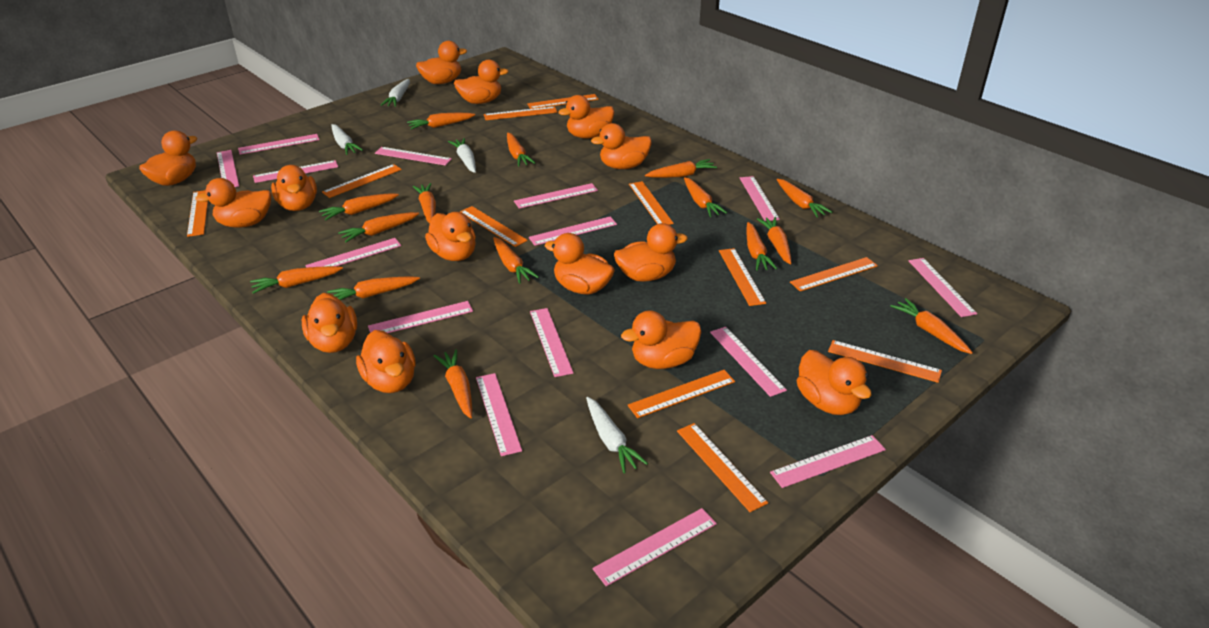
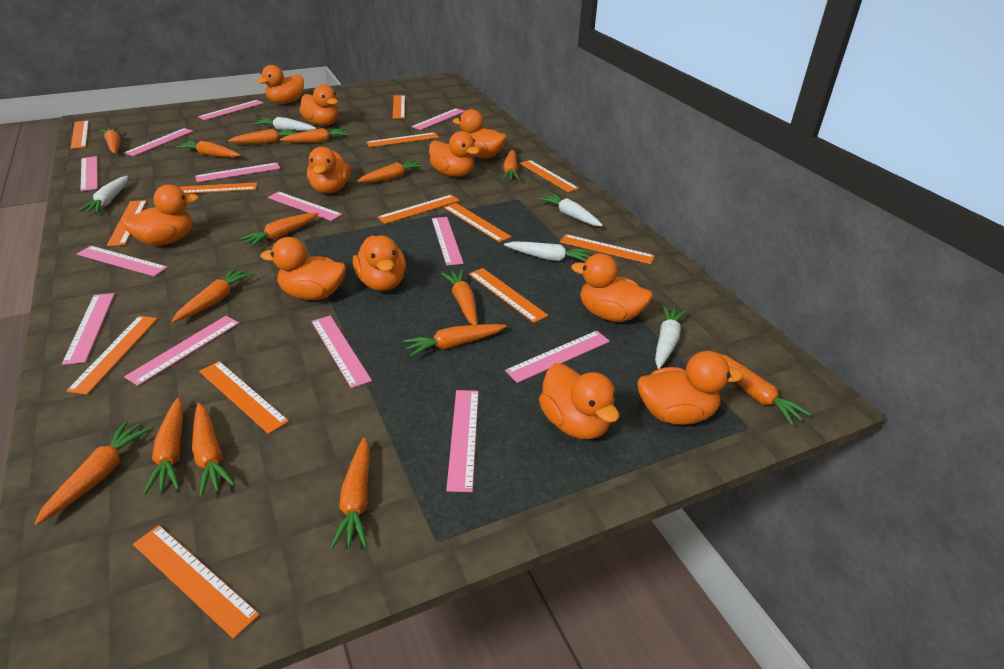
orange duck: [139,131,197,186] [195,178,271,228] [271,165,317,211] [302,293,357,353] [356,330,416,393] [416,41,467,84] [425,212,476,261] [454,60,509,104] [544,233,615,295] [558,95,614,139] [591,123,652,169] [614,223,688,282] [621,310,701,369] [797,350,871,415] = 14 -> [120,185,199,246] [257,65,304,104] [260,237,346,300] [299,84,339,126] [307,146,351,193] [353,235,406,291] [429,131,480,177] [453,109,507,158] [539,363,619,440] [571,254,653,322] [637,351,743,425] = 11
orange ruler: [187,190,208,237] [322,164,402,198] [460,206,528,247] [484,106,557,120] [527,94,599,109] [628,370,735,418] [629,181,674,225] [677,423,768,512] [719,248,766,306] [790,257,878,291] [828,340,942,383] = 11 -> [66,316,158,395] [71,120,89,149] [107,200,147,246] [133,525,260,639] [179,182,257,194] [199,361,289,434] [366,132,439,147] [377,195,460,224] [393,95,405,119] [444,203,512,242] [469,268,548,323] [519,160,579,192] [560,234,655,264] = 13
pink ruler: [217,150,239,187] [238,134,319,155] [253,160,338,183] [306,238,401,268] [368,301,473,333] [375,147,452,166] [476,373,522,456] [514,183,598,209] [529,217,617,246] [530,308,574,377] [592,508,717,586] [710,327,787,397] [740,176,780,221] [770,435,886,488] [909,258,977,317] = 15 -> [62,293,115,365] [77,246,168,277] [80,156,98,191] [124,128,193,156] [124,316,239,386] [195,163,280,182] [198,100,264,120] [268,192,342,221] [311,316,372,388] [412,108,464,130] [432,217,464,266] [446,390,479,492] [505,331,610,383] = 13
white carrot: [332,124,363,155] [381,79,410,107] [448,138,476,173] [586,397,648,473] = 4 -> [78,176,128,213] [254,117,316,131] [504,241,592,261] [539,193,603,226] [655,305,687,369] = 5

